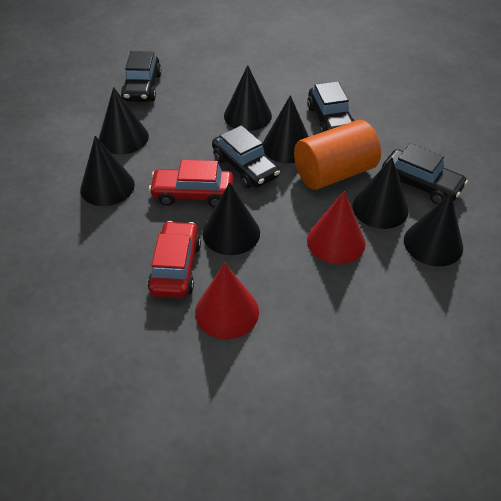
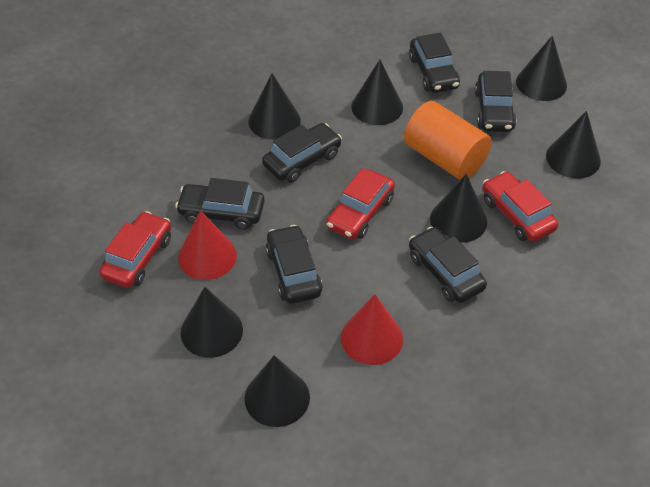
black car: [121,51,162,102] [212,125,280,188] [307,81,355,133] [382,143,468,204] = 4 -> [175,178,265,230] [262,123,342,183] [266,225,323,304] [409,33,460,93] [409,227,487,303] [475,71,516,132] = 6
red car: [148,221,201,298] [149,160,234,207] = 2 -> [99,211,171,288] [326,168,395,239] [483,171,558,242] = 3

